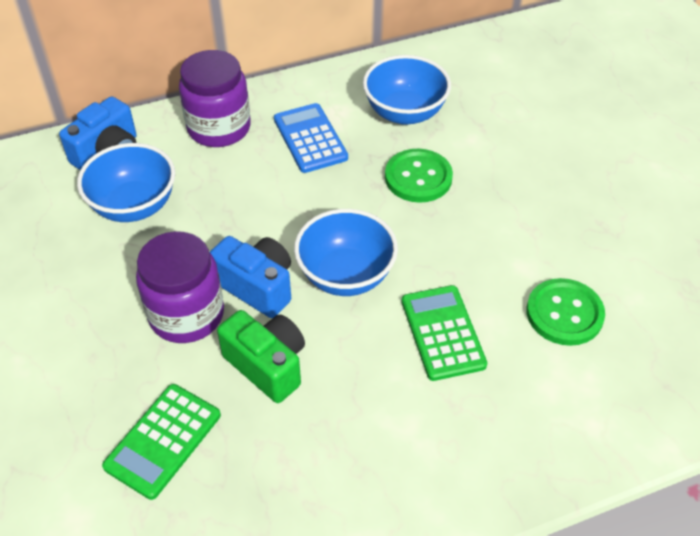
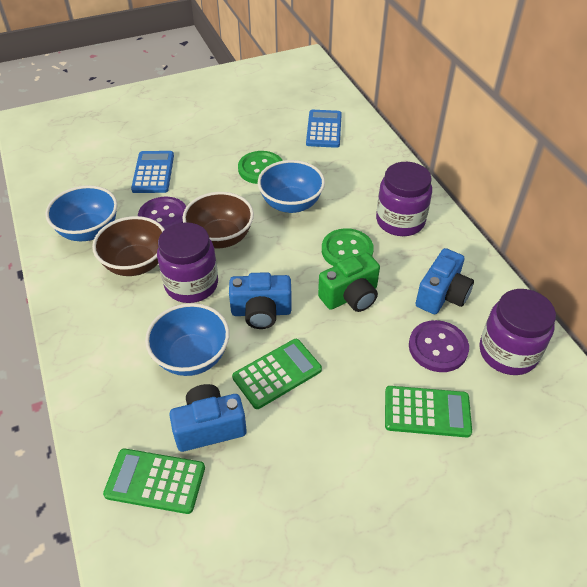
blue calculator: [274,103,348,173] = 1 -> [131,151,174,193] [306,110,342,148] = 2
blue camera: [59,96,136,170] [210,236,291,318] = 2 -> [169,384,247,452] [229,272,291,329] [415,248,474,314] = 3
brown bowl: none = 0 -> [92,216,165,276] [182,192,254,248] = 2
green calculator: [102,384,221,500] [401,285,487,381] = 2 -> [103,449,205,514] [232,339,322,409] [385,386,472,438] = 3
purple button: none = 0 -> [138,197,186,229] [409,320,469,372] = 2
purple jar: [136,231,224,343] [179,50,251,147] = 2 -> [157,222,218,303] [376,162,432,236] [480,289,556,375] = 3

